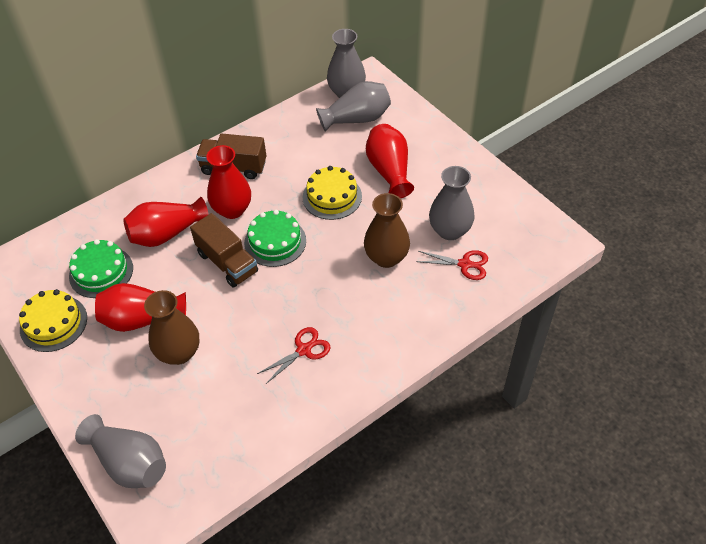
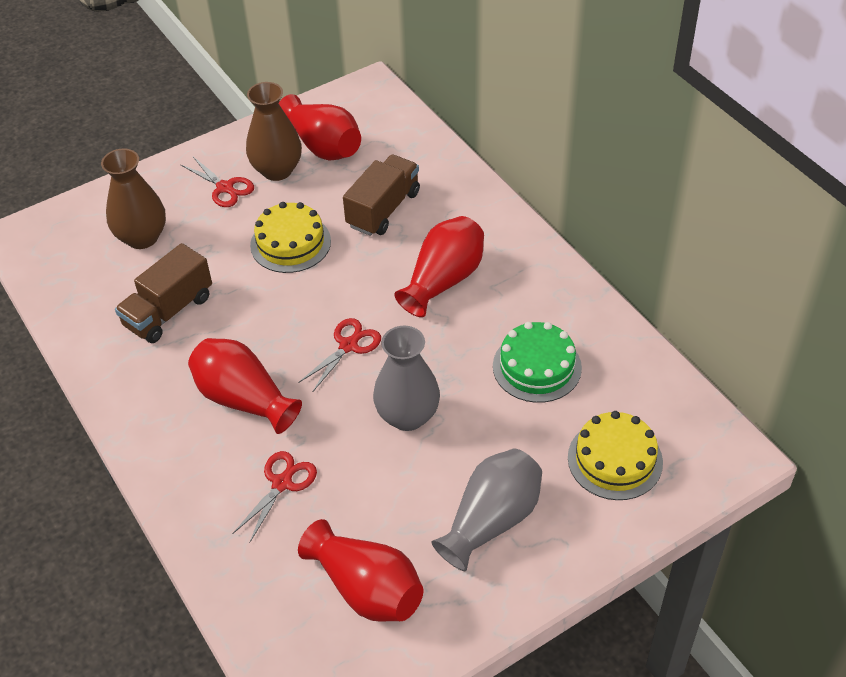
green cake: [69,239,133,298] [244,210,306,267] = 2 -> [493,322,582,403] = 1
grey vase: [75,414,166,488] [316,81,391,132] [327,29,366,98] [429,166,475,240] = 4 -> [373,326,440,431] [431,448,542,571] = 2
red scissors: [257,327,331,384] [416,250,488,280] = 2 -> [181,157,254,207] [232,451,317,543] [298,318,381,391] = 3

